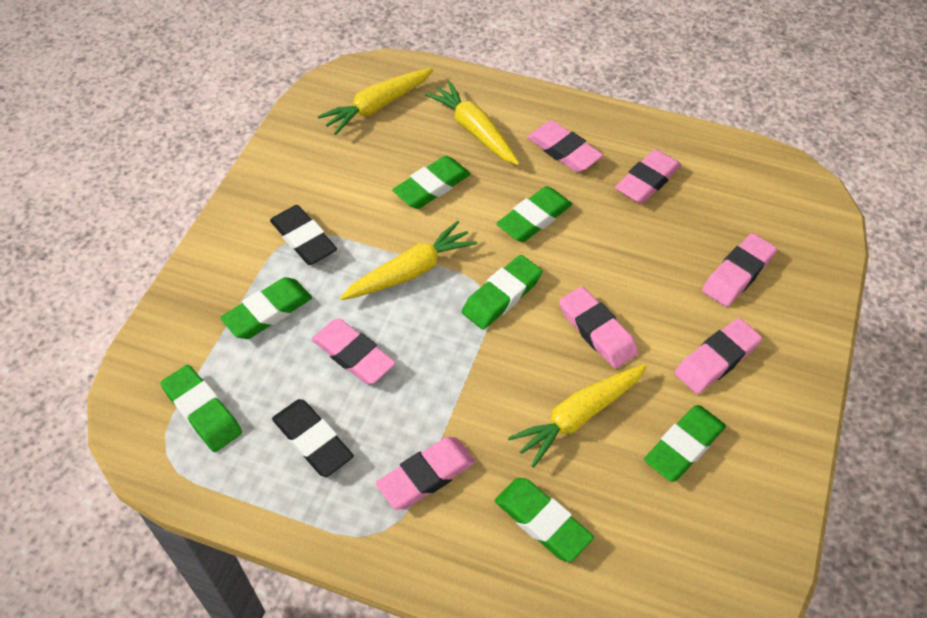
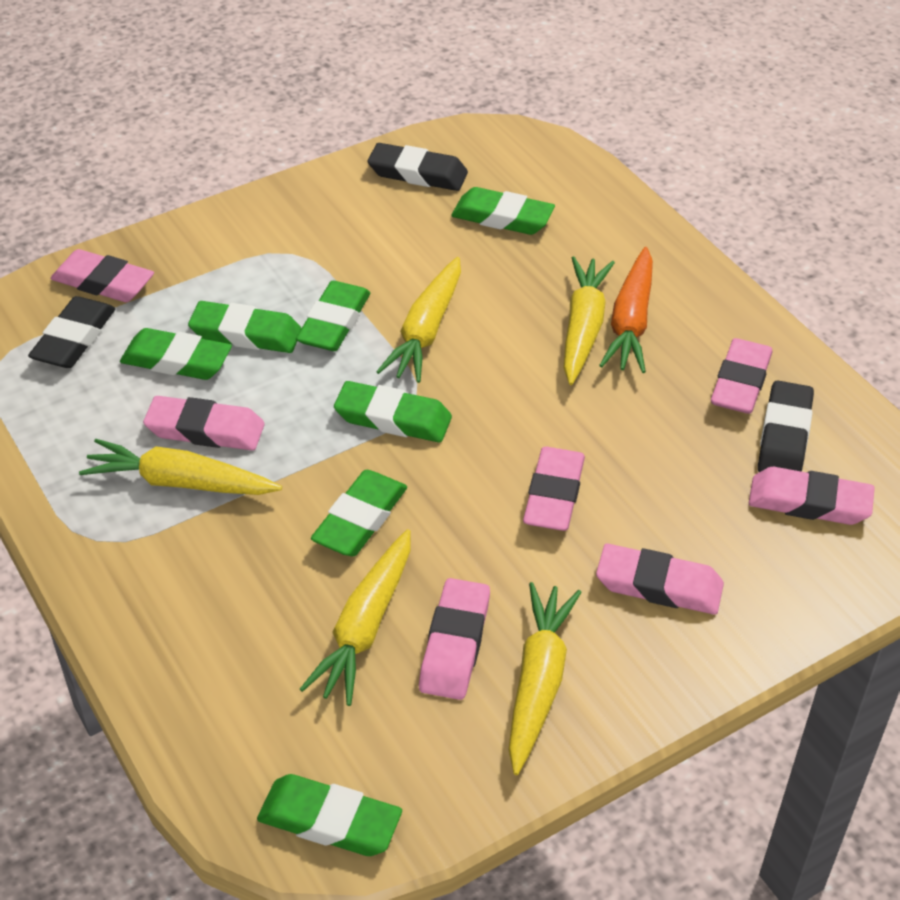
black eraser: [270,205,337,265] [272,399,354,477] = 2 -> [28,296,115,368] [368,143,468,191] [758,380,814,472] = 3
orange carrot: none = 0 -> [599,247,653,373] = 1
yellow carrot: [318,68,434,135] [340,221,477,300] [425,81,520,165] [508,364,647,468] = 4 -> [79,439,282,495] [300,529,411,706] [376,257,461,383] [508,582,582,775] [564,256,615,385] = 5

